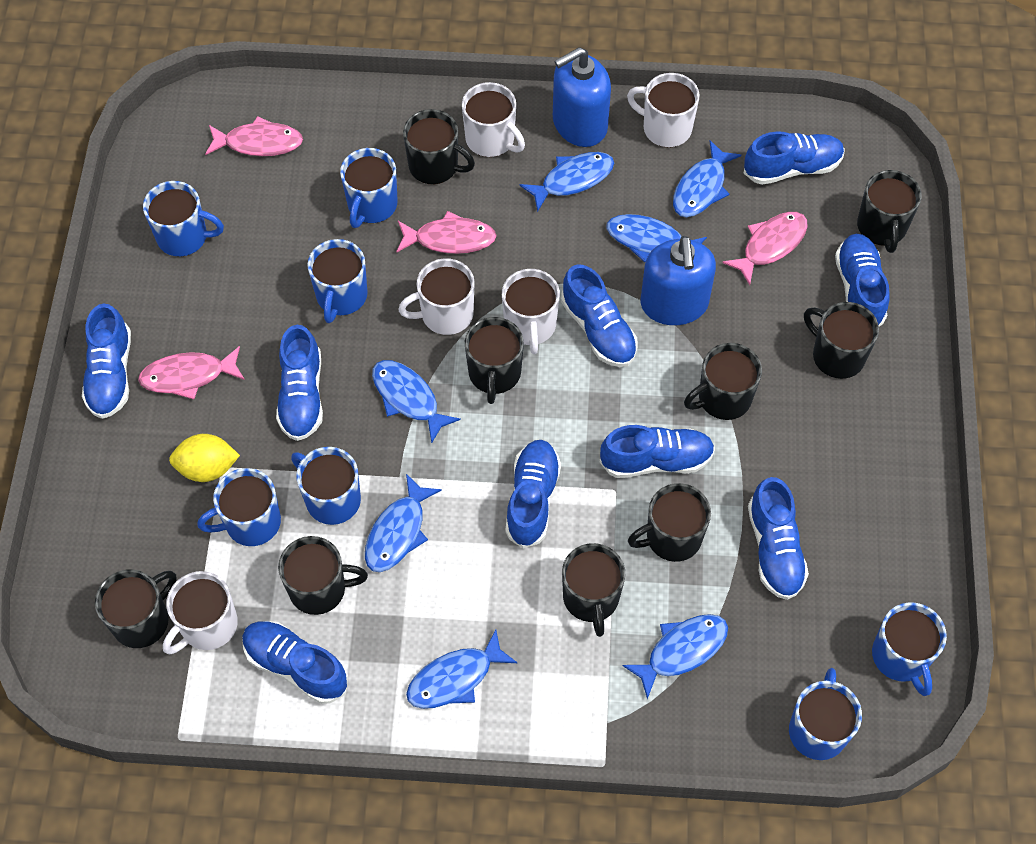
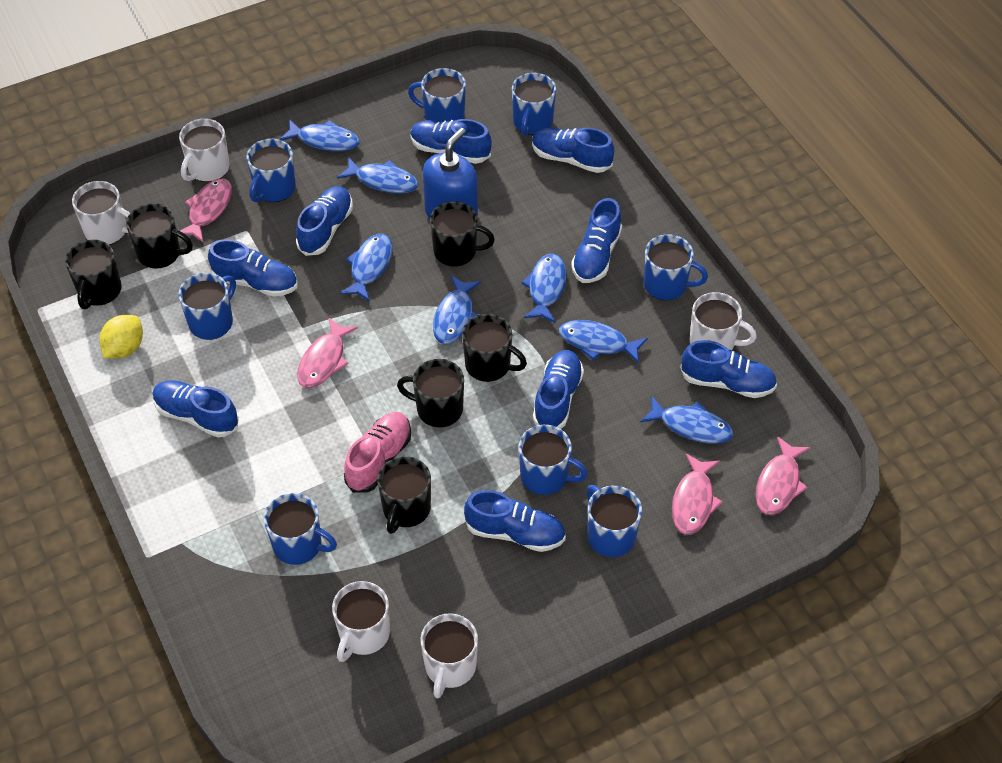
black mug: [95,569,177,648] [278,536,368,615] [403,109,475,184] [465,317,524,404] [562,543,625,637] [628,483,711,562] [684,343,762,420] [804,302,879,379] [857,170,922,253] = 9 -> [65,239,122,309] [126,203,193,269] [377,457,431,534] [397,359,464,428] [430,201,495,267] [462,314,527,382] = 6
blue mug: [143,181,224,257] [197,468,281,546] [291,447,361,525] [307,239,368,323] [340,148,397,228] [789,668,862,760] [872,602,947,696] = 7 -> [178,273,236,340] [247,139,296,203] [264,493,337,565] [408,68,466,122] [512,73,556,136] [519,425,588,495] [587,485,642,557] [643,234,708,300] = 8
blue soap dispenser: [553,47,611,147] [641,236,716,325] = 2 -> [423,128,478,219] = 1
pink shoe: none = 0 -> [344,412,411,493] = 1

